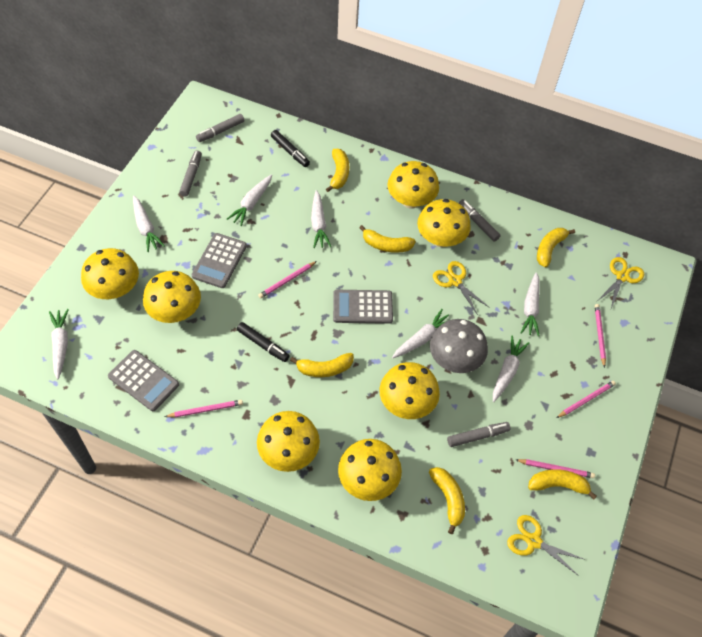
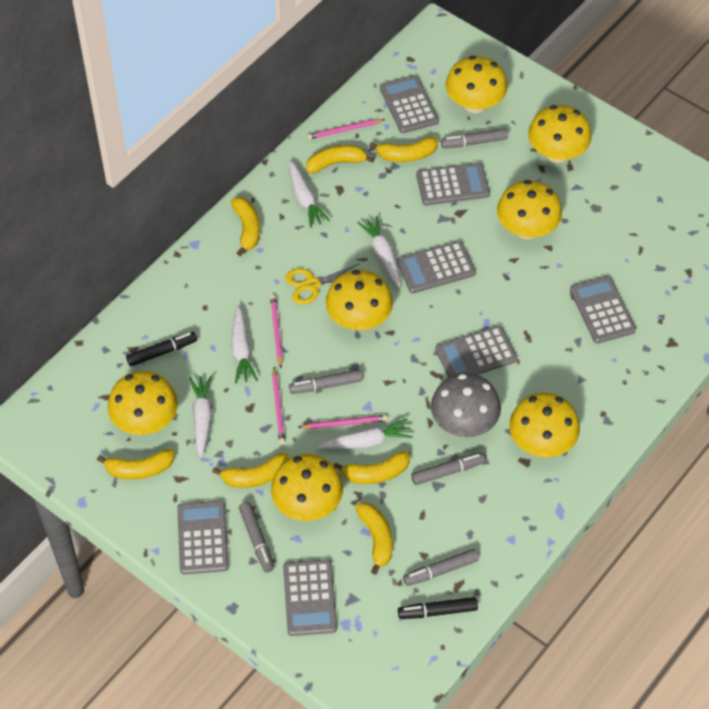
grey calculator: [108,350,179,411] [191,233,247,288] [333,290,393,324] = 3 -> [177,500,229,575] [283,559,337,636] [380,75,439,133] [397,241,476,293] [416,163,490,206] [435,325,517,377] [570,276,636,344] = 7
grey marker: [179,150,202,197] [196,114,245,142] [447,422,511,447] [459,199,501,241] = 4 -> [239,502,274,572] [289,369,363,394] [403,549,479,586] [411,453,485,485] [441,128,508,148] = 5
pink pencil: [165,400,243,418] [258,261,317,298] [516,459,595,478] [556,381,616,418] [595,304,606,368] = 5 -> [270,295,283,368] [272,367,285,444] [298,415,388,429] [307,119,385,139] = 4
white carrot: [49,309,69,379] [133,196,165,252] [227,174,272,226] [311,190,331,248] [392,309,449,358] [493,336,529,402] [521,272,539,337] = 7 -> [189,376,212,458] [231,305,258,384] [288,160,331,228] [317,418,413,449] [357,216,400,287] = 5
yellow banana: [290,353,354,377] [326,149,349,192] [359,225,416,253] [429,467,465,534] [528,469,597,499] [537,228,575,268] = 6 -> [97,449,175,479] [212,452,288,488] [231,197,260,256] [306,145,375,173] [334,451,410,484] [355,502,393,575] [369,137,438,162] = 7
yellow scissors: [433,261,490,315] [507,515,586,576] [597,257,644,309] = 3 -> [285,263,360,304] = 1

